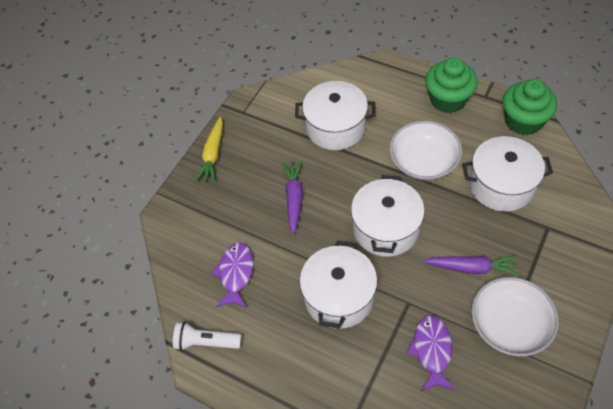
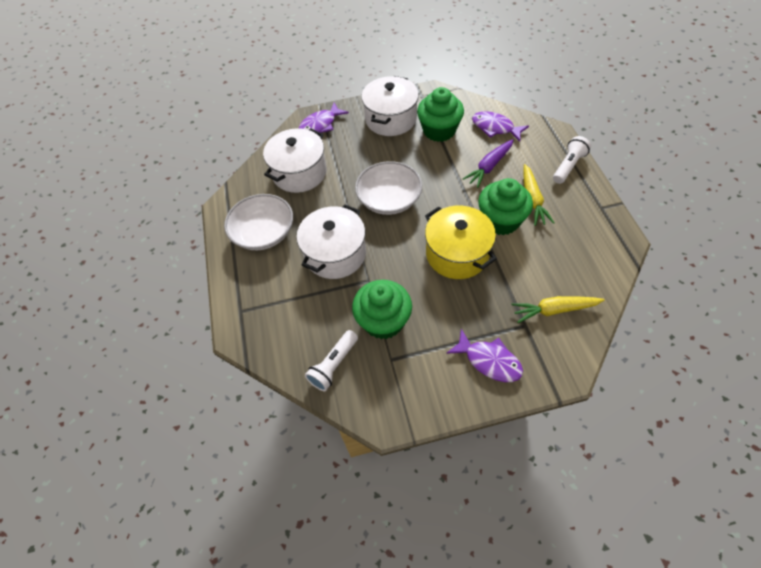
green cupcake: [425,58,478,113] [502,79,557,135] = 2 -> [352,280,412,339] [417,87,464,142] [478,178,533,235] = 3
purple carrot: [282,161,303,234] [423,255,519,276] = 2 -> [463,139,513,188] = 1
purple fish: [211,242,253,308] [407,315,456,391] = 2 -> [298,103,349,133] [446,329,523,382] [472,111,529,142] = 3
white flashlight: [173,322,242,351] = 1 -> [305,330,358,391] [553,136,591,184] = 2
white pot: [295,81,376,150] [300,240,377,329] [351,175,425,257] [462,136,553,212] = 4 -> [263,128,327,193] [297,205,366,279] [362,76,419,136] = 3
yellow carrot: [195,117,223,183] = 1 -> [512,296,605,323] [523,164,554,226] = 2
yellow pot: none = 0 -> [425,206,497,279] = 1

